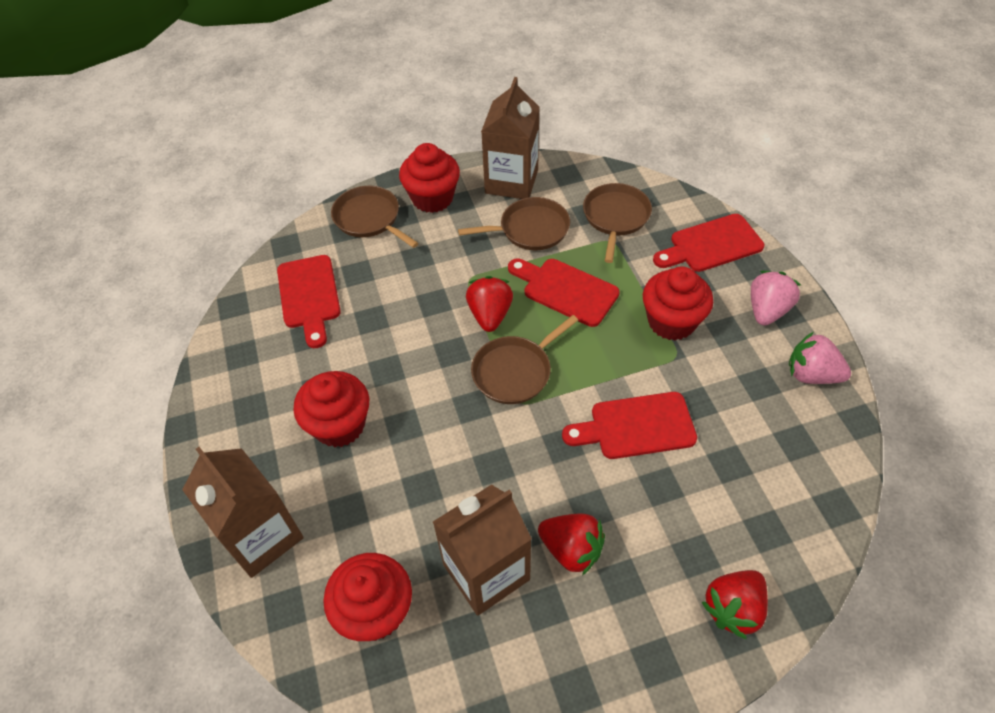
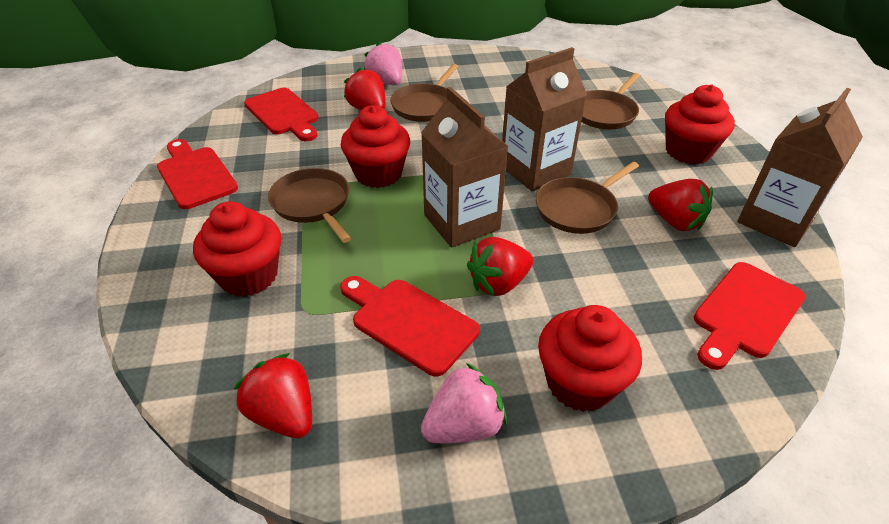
red strawberry: [466,276,513,332] [538,513,605,576] [702,570,768,639] = 3 -> [234,353,312,438] [344,67,385,110] [467,237,533,297] [648,179,713,231] = 4

